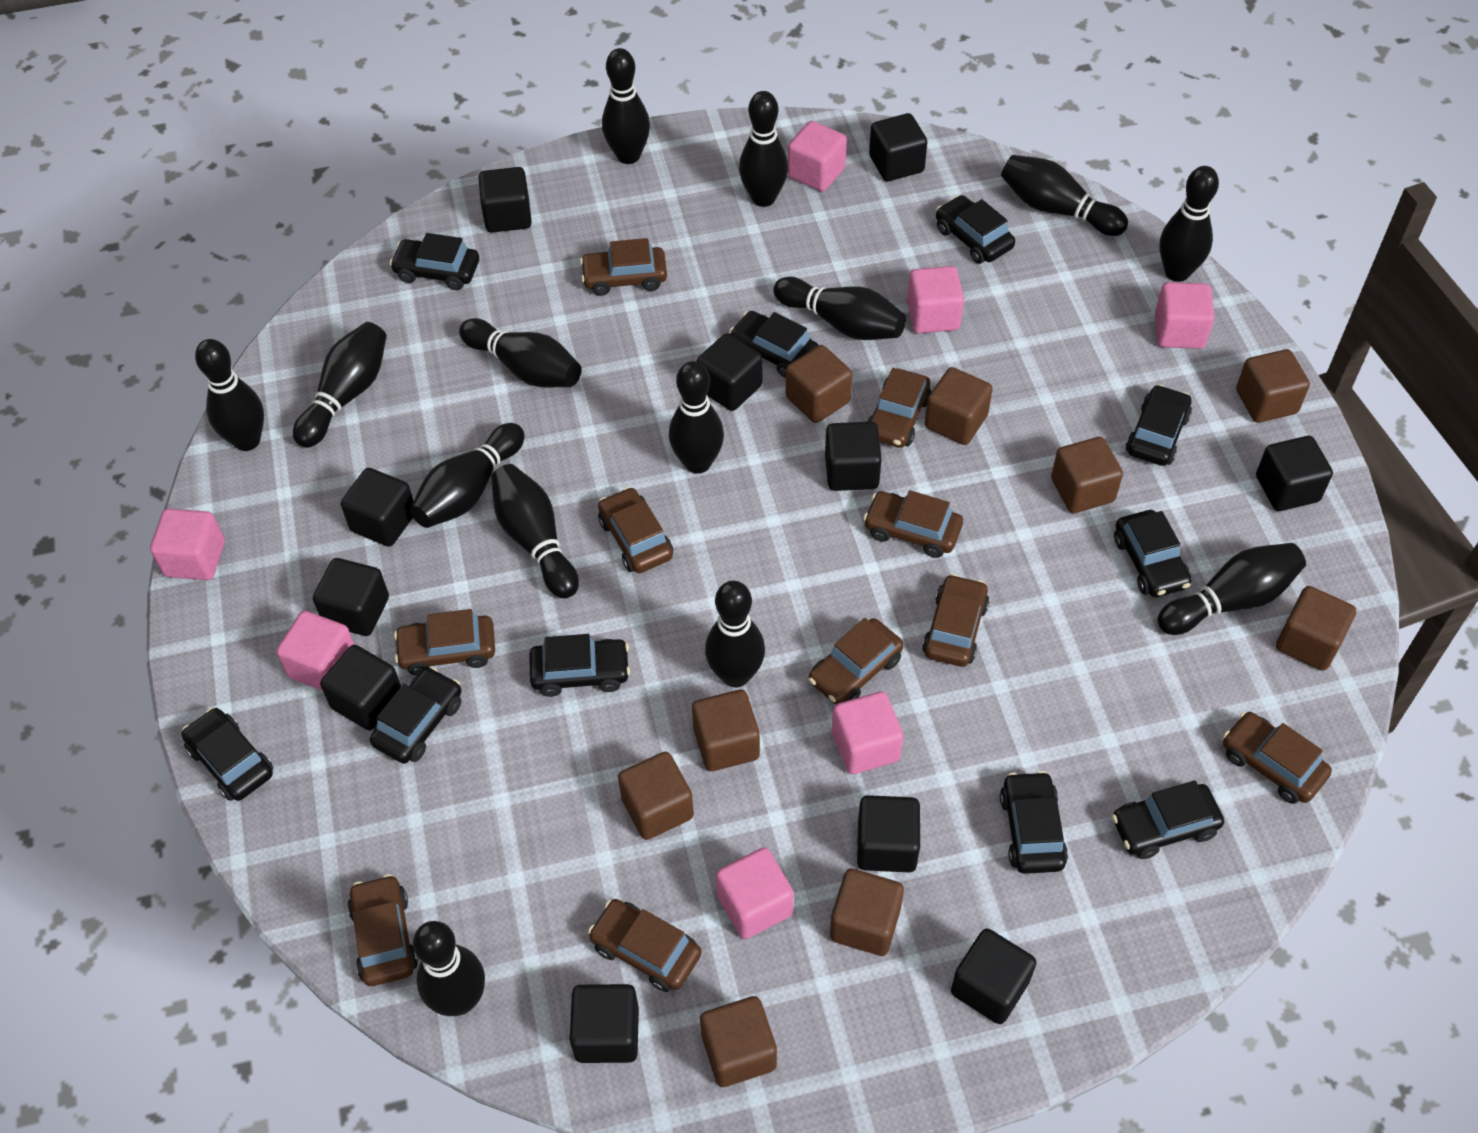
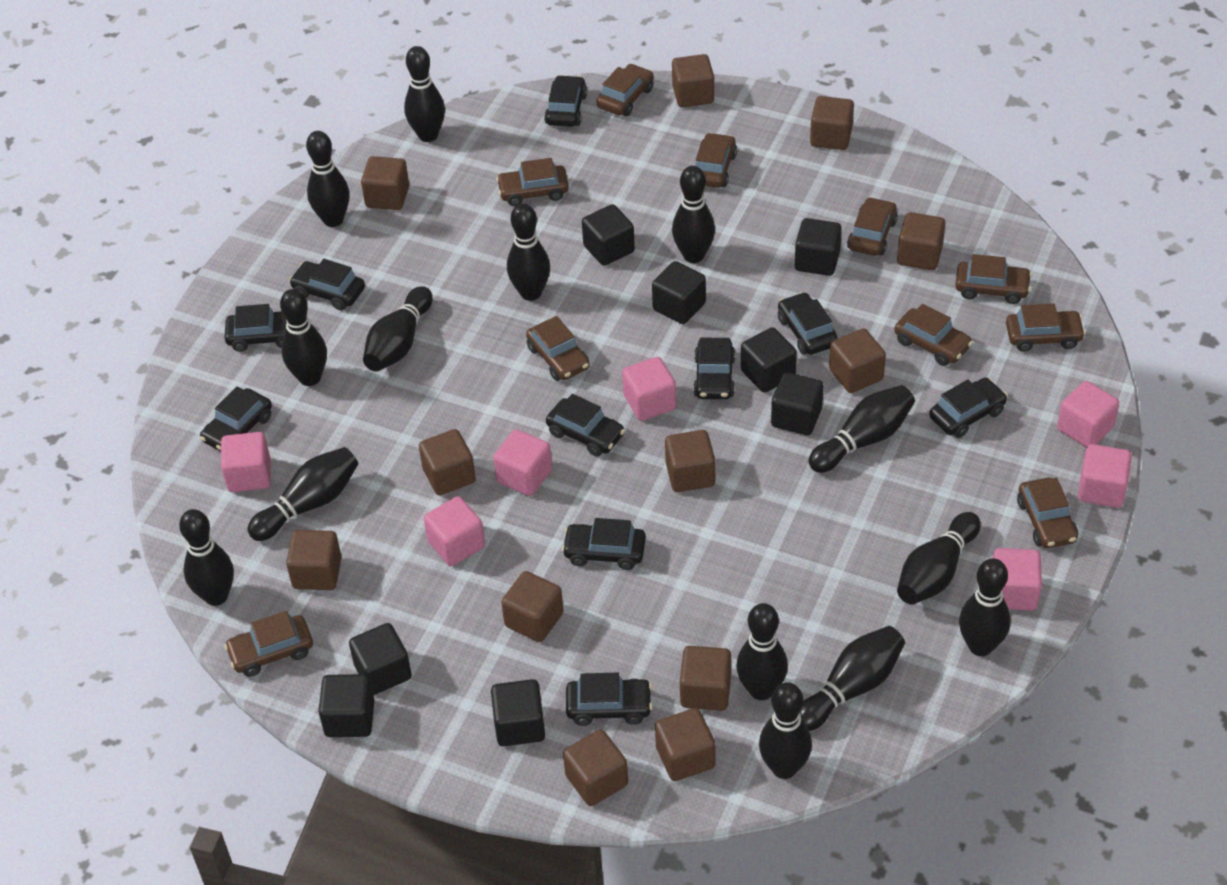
black cube: [313,558,389,636] [320,645,401,731] [341,468,413,547] [478,167,532,233] [570,984,639,1063] [696,333,762,411] [825,422,882,491] [857,795,920,872] [869,113,927,181] [951,928,1037,1024] [1256,436,1333,511] = 11 -> [318,674,374,737] [349,623,412,695] [491,679,545,746] [582,204,635,266] [652,261,706,324] [741,327,797,393] [771,372,823,435] [795,218,842,276] = 8
brown cube: [618,752,694,840] [692,690,760,771] [700,996,777,1087] [786,345,852,423] [830,869,904,956] [925,367,993,445] [1051,437,1123,513] [1236,349,1310,423] [1276,586,1356,671] = 9 -> [286,530,342,590] [361,156,409,210] [419,429,476,495] [501,571,564,642] [563,729,628,806] [655,708,715,781] [665,430,715,492] [672,54,714,107] [680,646,731,711] [810,96,854,150] [829,328,886,393] [897,212,945,270] = 12

